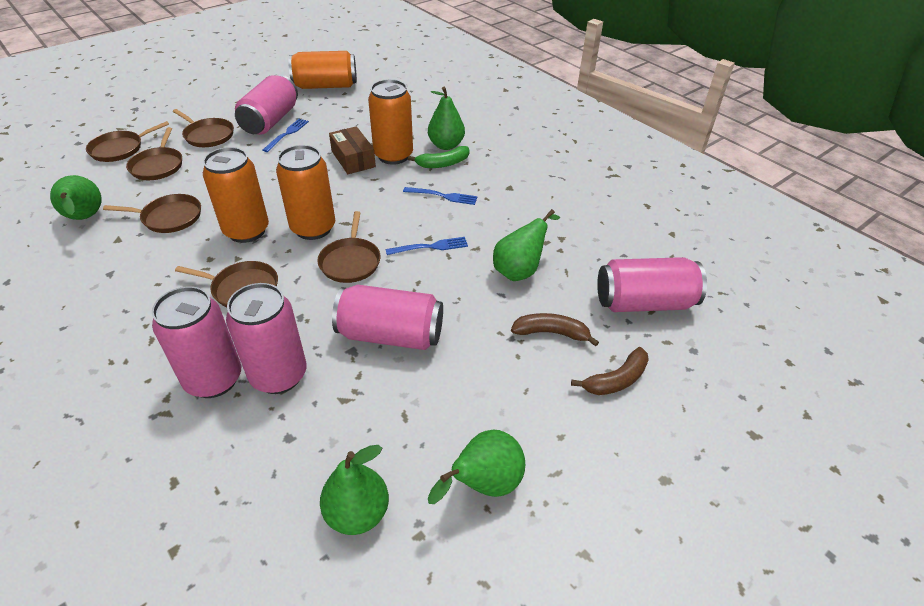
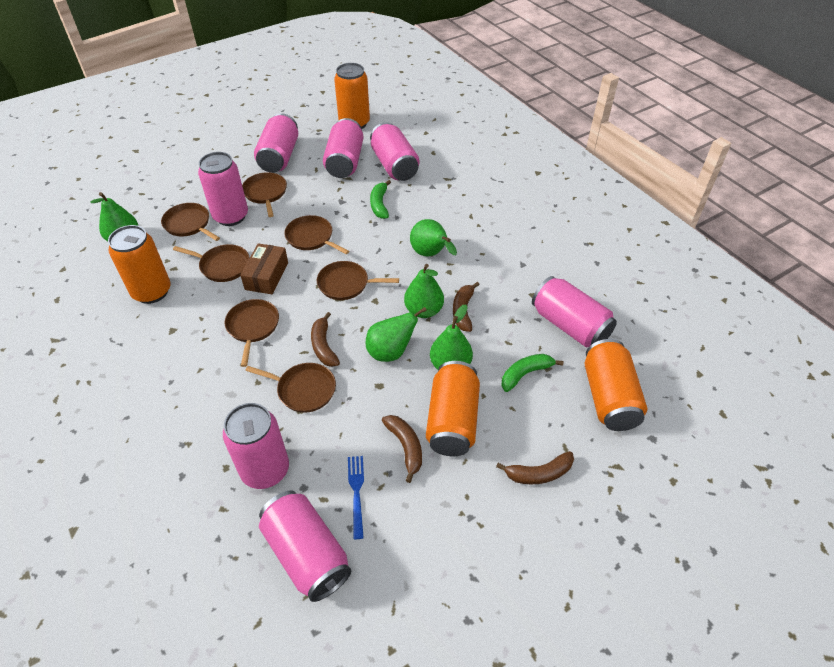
blue fork: [263,119,309,152] [386,237,468,255] [403,187,477,205] = 3 -> [348,456,364,539] = 1
brown banana: [511,313,599,347] [571,347,649,395] = 2 -> [311,312,340,367] [382,415,422,483] [453,282,480,332] [496,451,574,484] = 4
brown pan: [86,121,169,162] [103,194,201,233] [126,127,182,180] [172,109,234,147] [175,261,278,307] [317,211,380,283] = 6 -> [161,203,220,241] [173,244,250,282] [224,299,279,367] [242,172,287,217] [245,363,336,413] [284,215,349,254] [317,261,399,300] = 7
green banana: [408,146,469,168] = 1 -> [370,180,391,219] [501,354,564,392] = 2
pink can: [152,286,241,398] [226,283,307,394] [235,74,298,135] [332,285,443,350] [597,257,707,312] = 5 -> [198,152,248,226] [223,403,289,489] [254,113,298,173] [259,491,351,602] [323,118,364,178] [370,122,419,181] [532,276,617,347] = 7

